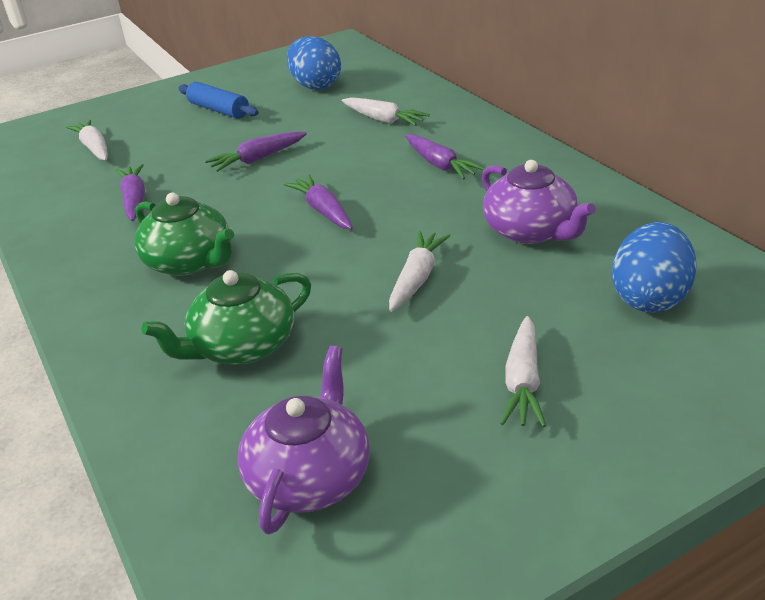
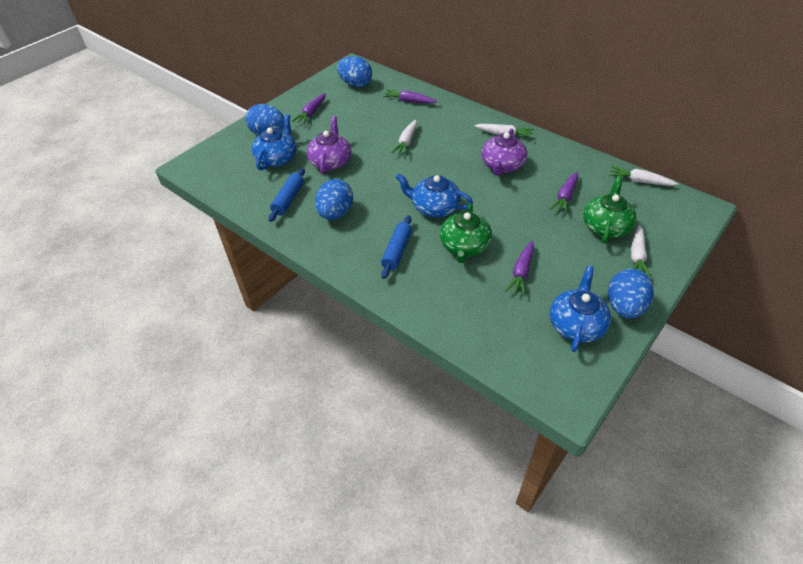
blue egg: [287,36,341,90] [612,222,697,313] = 2 -> [245,104,284,135] [315,179,353,220] [337,56,372,87] [608,269,654,319] = 4
blue rolling pin: [178,82,259,119] = 1 -> [269,168,305,222] [381,215,412,279] = 2
blue teapot: none = 0 -> [252,114,296,170] [396,173,473,217] [550,266,611,352] = 3

